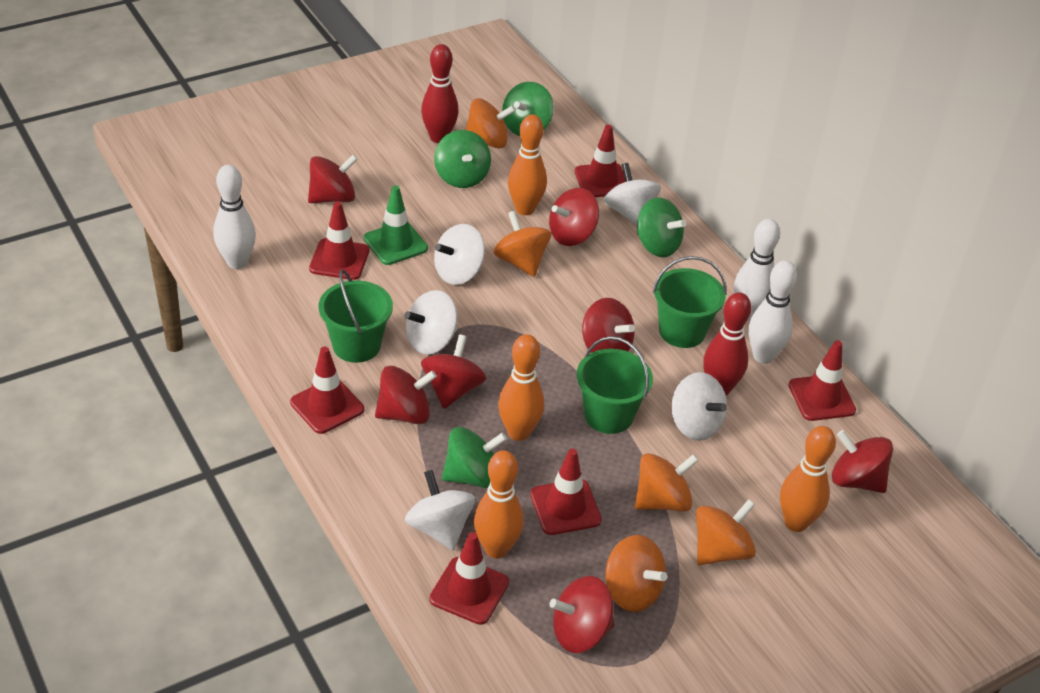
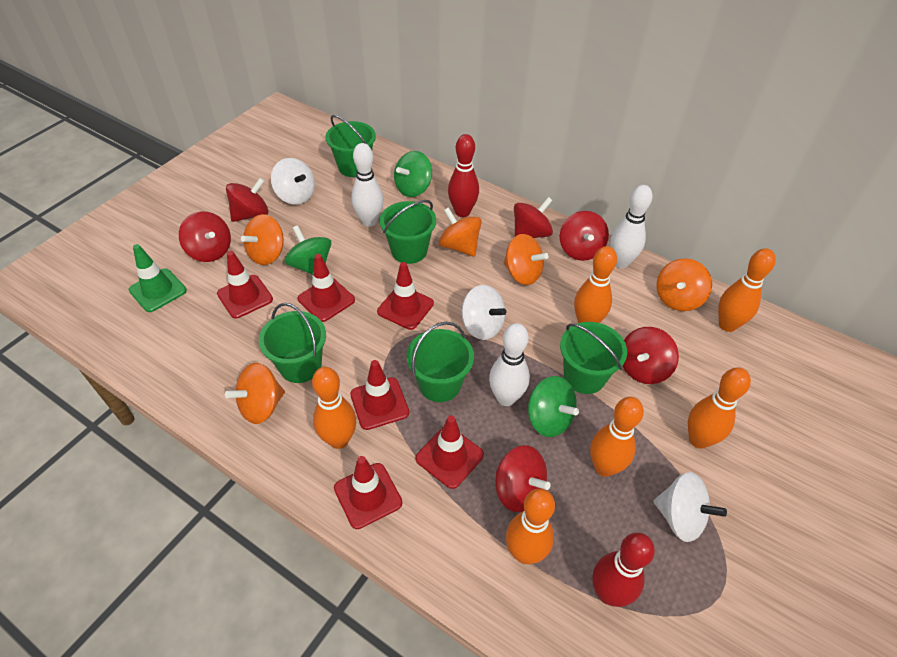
green bucket: [319,269,393,363] [577,336,653,434] [652,256,727,348] = 3 -> [259,303,326,383] [326,115,376,177] [380,200,436,264] [407,322,474,402] [560,322,627,394] = 5
green spinning top: [434,130,491,188] [442,427,507,488] [502,82,554,136] [636,197,686,257] = 4 -> [284,225,332,275] [394,151,432,197] [528,376,579,437] = 3
orange bowling pin: [474,450,524,559] [498,334,544,441] [508,114,547,215] [780,426,836,532] = 4 -> [312,367,356,449] [506,489,555,564] [574,246,617,323] [590,397,644,477] [688,367,751,449] [718,248,776,332] = 6
red spinning top: [308,155,358,203] [375,366,437,424] [421,334,487,409] [549,188,599,246] [550,576,615,653] [582,298,635,353] [832,430,893,493] = 7 -> [179,211,231,262] [226,178,268,222] [495,445,551,512] [514,197,553,238] [560,211,609,261] [623,327,679,384] = 6
white spinning top: [404,290,457,354] [405,470,475,550] [434,224,485,285] [604,163,661,225] [671,372,727,441] = 5 -> [271,158,315,205] [462,285,507,340] [653,472,727,542] = 3

